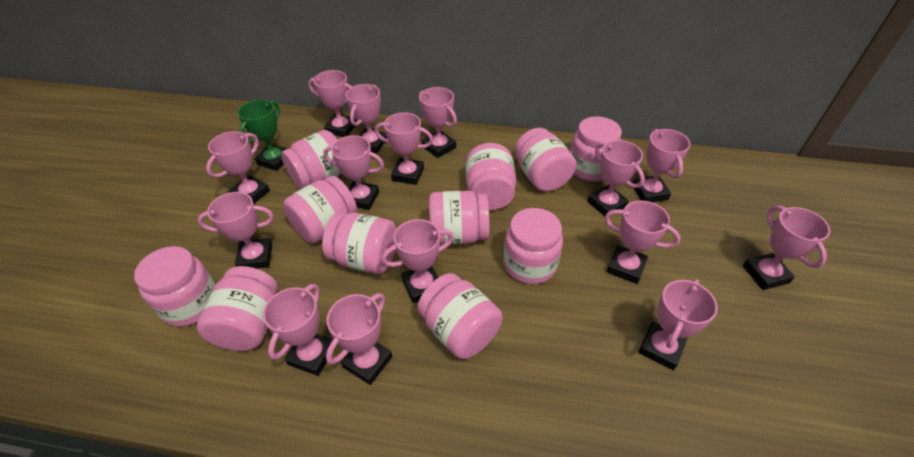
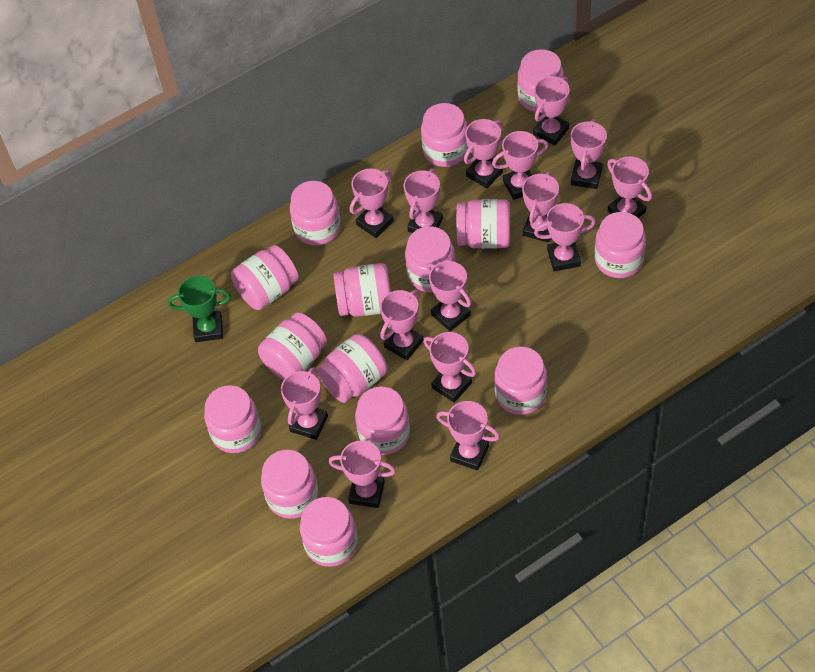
pink jar: [134,246,216,327] [197,266,277,351] [281,130,342,189] [283,176,357,243] [322,212,397,274] [417,273,502,359] [429,191,490,245] [466,143,516,210] [503,208,563,284] [515,128,576,192] [570,116,622,181] = 11 -> [204,385,261,453] [231,245,299,310] [258,312,327,380] [261,450,318,519] [290,181,341,246] [300,497,358,567] [317,334,387,403] [334,263,391,317] [355,386,410,455] [405,226,455,292] [421,103,468,167] [456,199,510,249] [494,347,547,415] [517,49,564,113] [595,212,646,278] = 15

